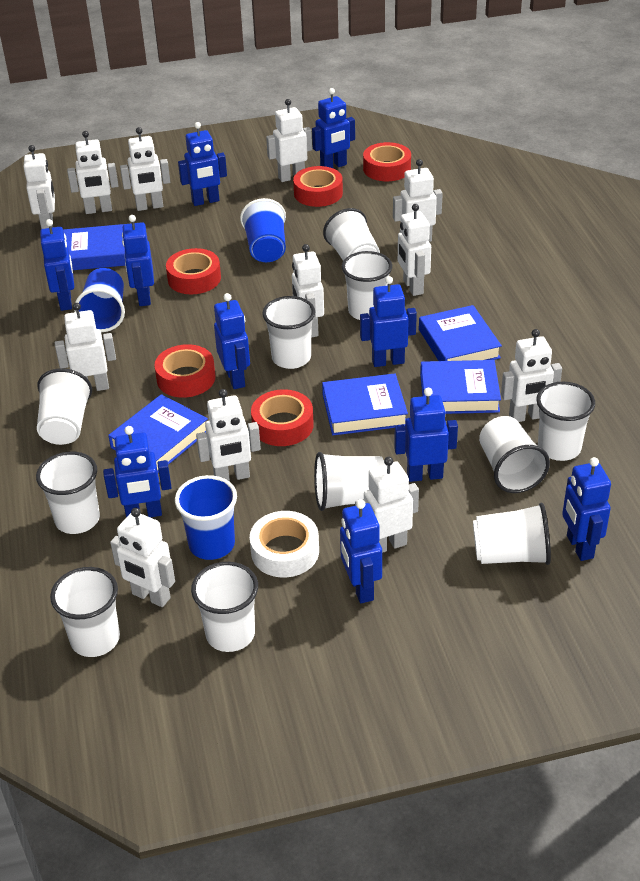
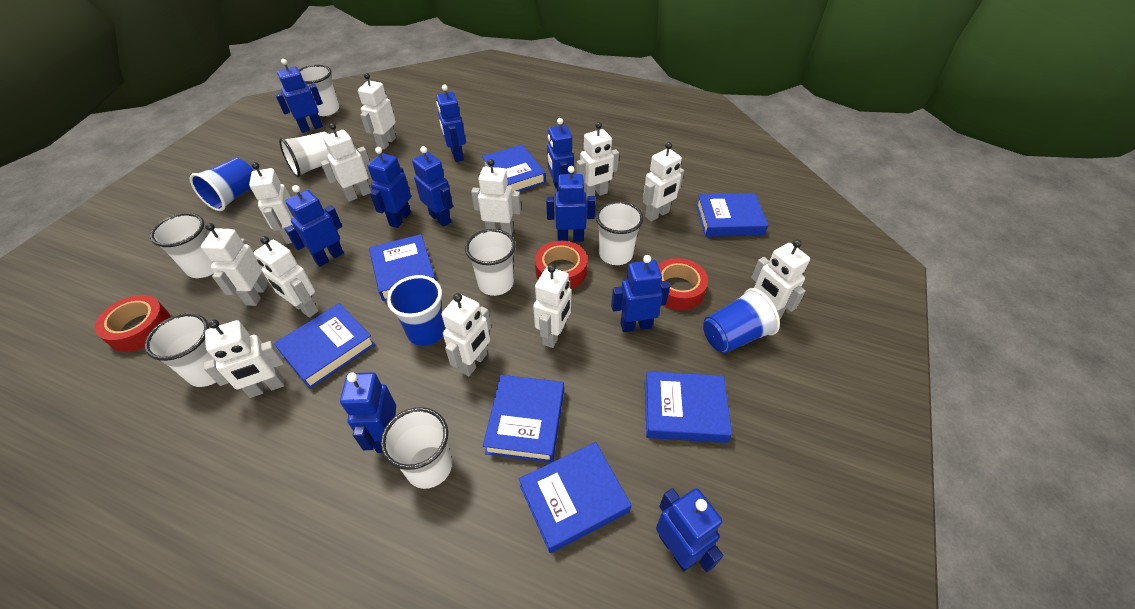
blue book: [63,224,125,270] [108,394,208,473] [322,374,408,435] [419,305,502,361] [420,360,501,414] = 5 -> [274,303,375,389] [369,234,436,301] [482,144,546,191] [483,375,564,463] [519,442,631,553] [645,371,732,443] [696,193,768,237] = 7
red tape: [154,344,215,398] [166,248,221,294] [251,389,314,446] [293,166,343,207] [363,142,411,181] = 5 -> [95,295,171,352] [535,241,587,289] [658,258,708,310] = 3
white cup: [36,452,100,534] [37,368,92,445] [50,567,120,657] [191,562,258,652] [262,296,315,369] [314,452,385,511] [323,208,380,261] [342,251,392,320] [473,503,551,565] [479,416,550,493] [536,382,595,461] = 11 -> [145,313,216,387] [150,213,214,278] [279,132,330,177] [299,65,339,116] [381,407,452,489] [465,229,516,296] [596,201,644,265] = 7
white tape: [250,511,319,577] = 1 -> none = 0

